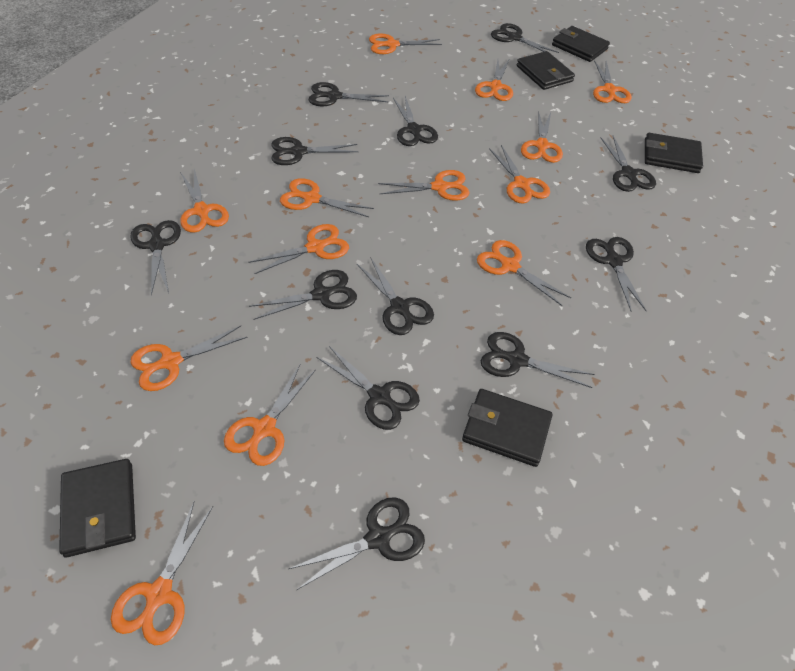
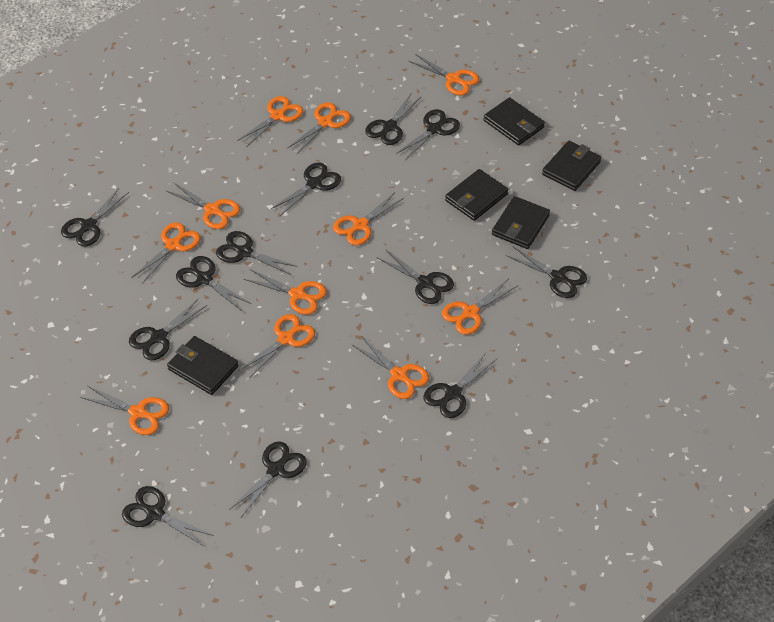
orange scissors: [111,502,213,645] [130,326,247,391] [180,169,229,233] [224,365,316,466] [248,224,349,274] [280,178,374,217] [369,33,442,54] [378,170,470,201] [475,60,513,101] [477,240,571,306] [489,145,550,203] [521,111,563,163] [593,60,632,103] = 13 -> [80,386,169,435] [132,222,201,284] [165,182,240,229] [237,96,303,147] [240,314,315,379] [243,269,327,315] [288,102,351,154] [333,192,404,245] [351,336,429,399] [409,54,479,96] [442,279,517,335] = 11

